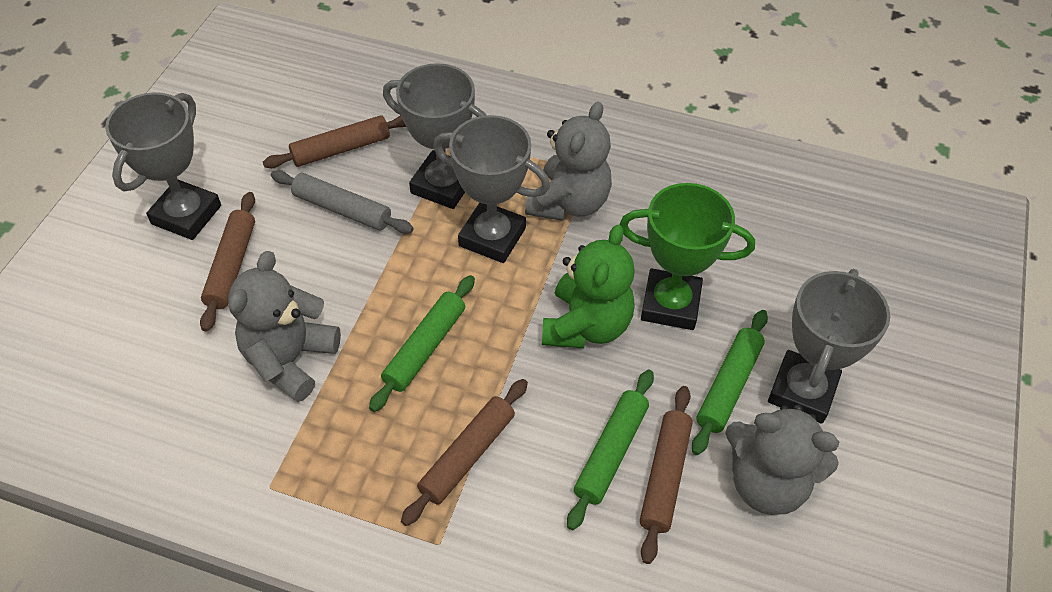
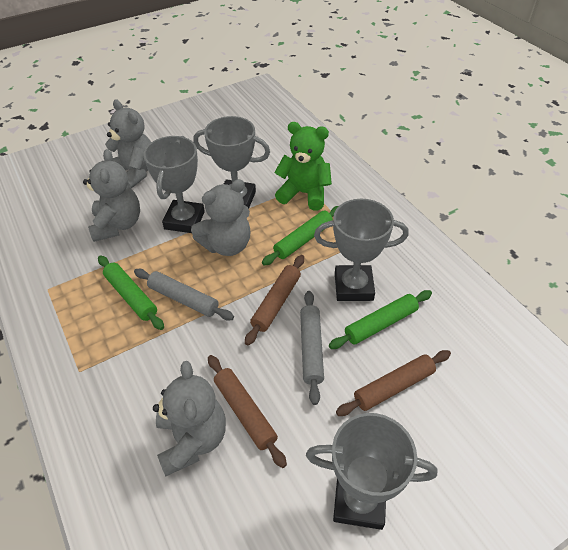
brown rolling pin: [200,192,255,332] [263,115,406,168] [401,379,528,526] [640,386,693,564] = 4 -> [208,355,287,468] [245,255,304,346] [336,350,451,416] = 3
green trophy: [620,183,755,330] = 1 -> none = 0
grey rolling pin: [271,170,414,234] = 1 -> [134,269,234,320] [300,291,324,405] = 2
grey teddy bear: [228,251,341,402] [525,102,612,221] [725,404,839,515] = 3 -> [83,149,140,242] [105,99,151,189] [153,361,226,476] [191,179,250,256] = 4

